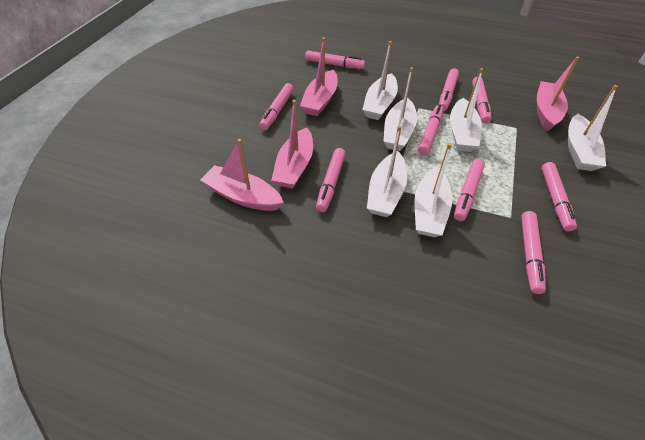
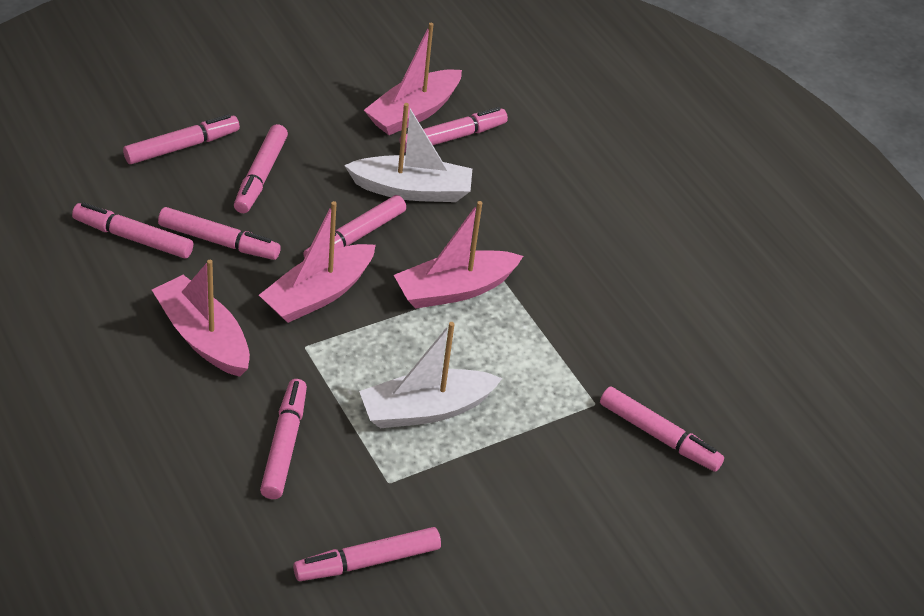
white boat: [362,41,398,120] [367,125,408,217] [383,67,417,151] [414,143,453,237] [450,68,483,152] [568,85,618,171] = 6 -> [344,103,472,202] [359,322,502,429] = 2

